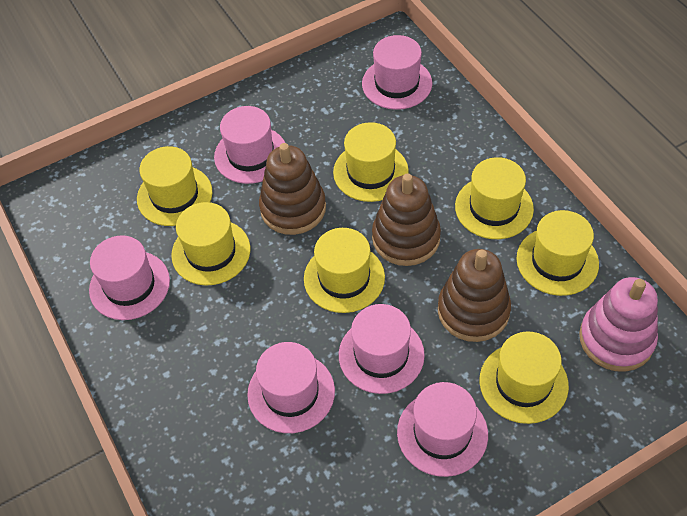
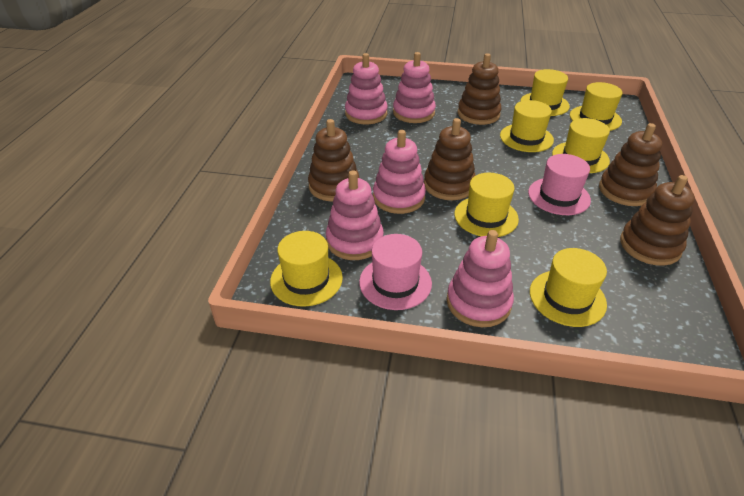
brown stacking toy: [259,143,326,235] [372,173,441,266] [438,249,511,342] = 3 -> [308,119,359,201] [424,118,475,200] [457,53,502,125] [599,123,662,206] [620,175,695,266] = 5
pink hat: [89,235,170,320] [214,106,285,184] [247,342,335,433] [339,304,425,394] [362,35,432,110] [397,382,488,477] = 6 -> [359,234,432,310] [528,154,591,215] = 2
pink stacking toy: [579,277,658,372] = 1 -> [326,170,384,260] [345,53,387,124] [373,130,426,214] [393,52,436,123] [447,230,514,327] = 5

